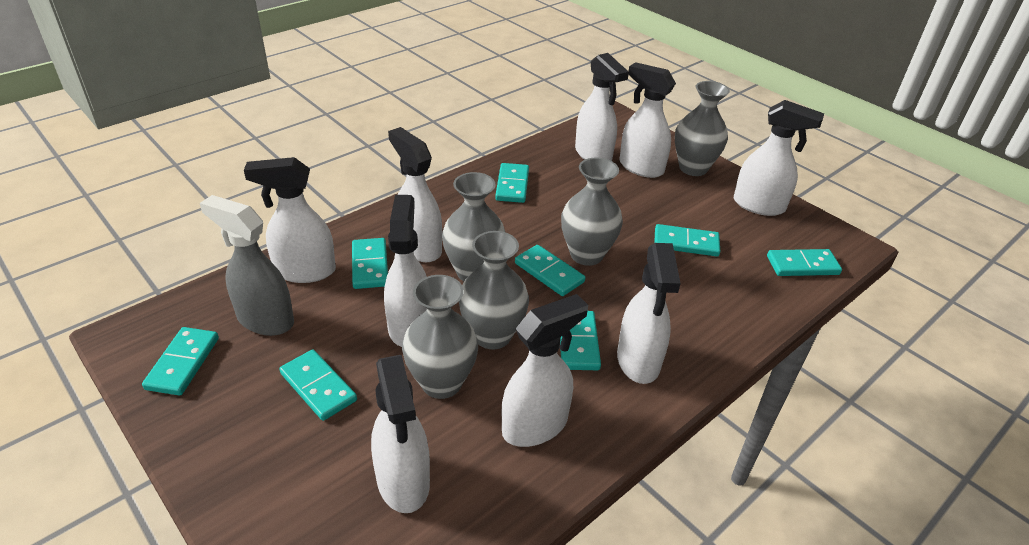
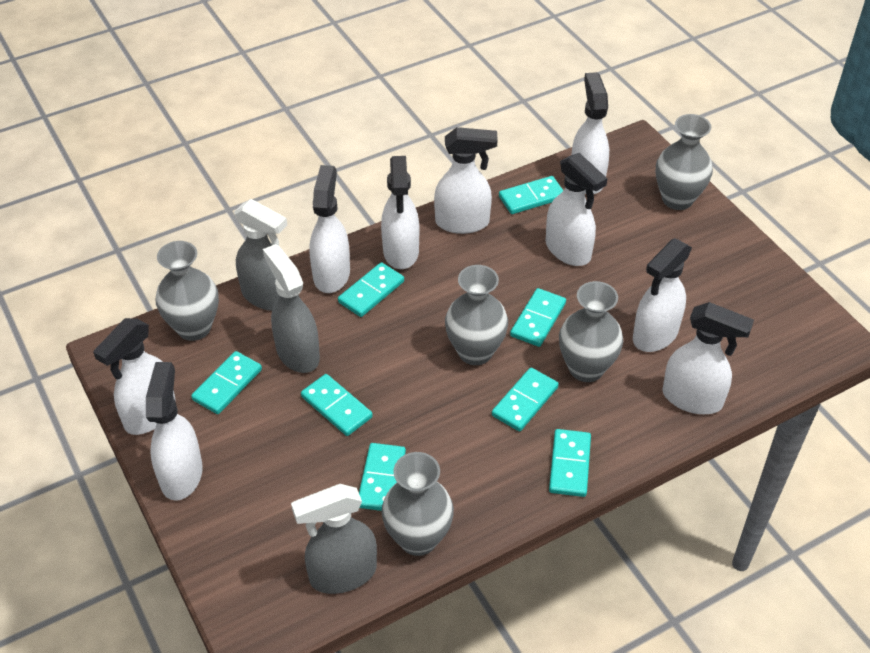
grey spray bottle: [200,195,294,336] = 1 -> [234,199,287,311] [263,244,320,373] [291,484,377,594] = 3

